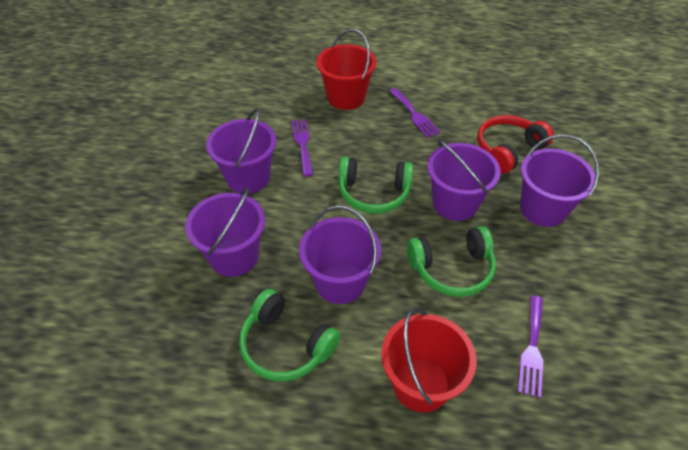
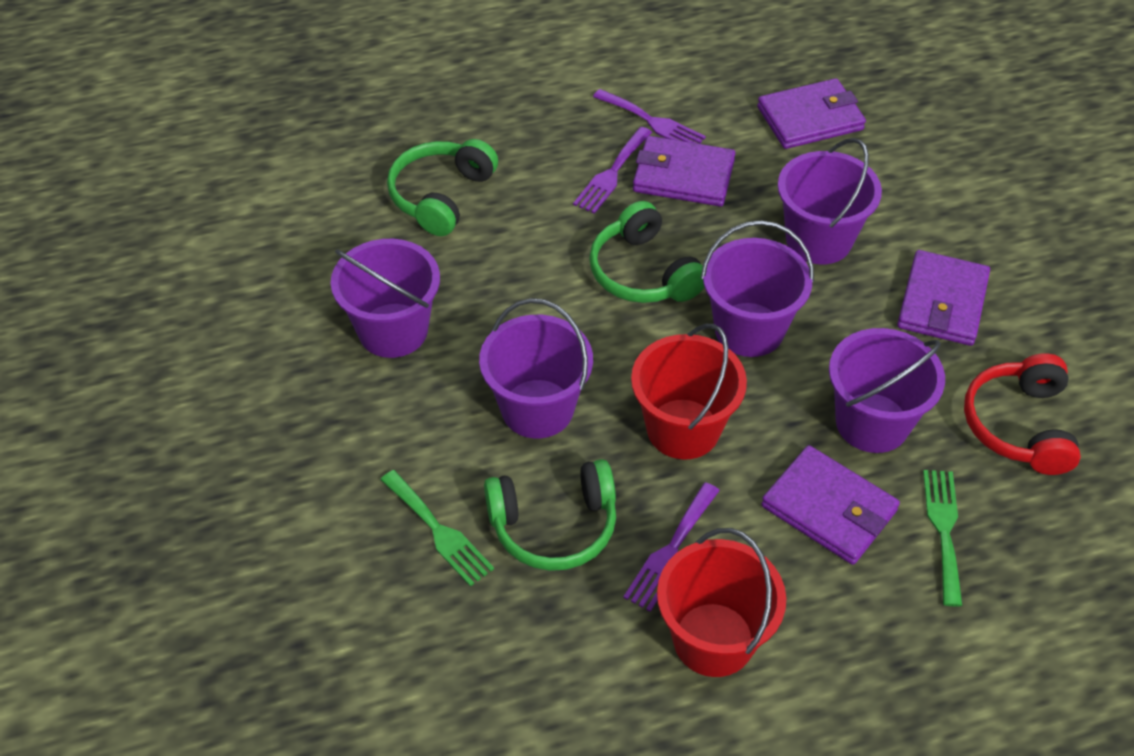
green fork: none = 0 -> [380,470,494,587] [923,470,962,607] = 2
purple wallet: none = 0 -> [633,136,736,207] [757,78,866,149] [761,445,900,565] [897,250,990,346] = 4

